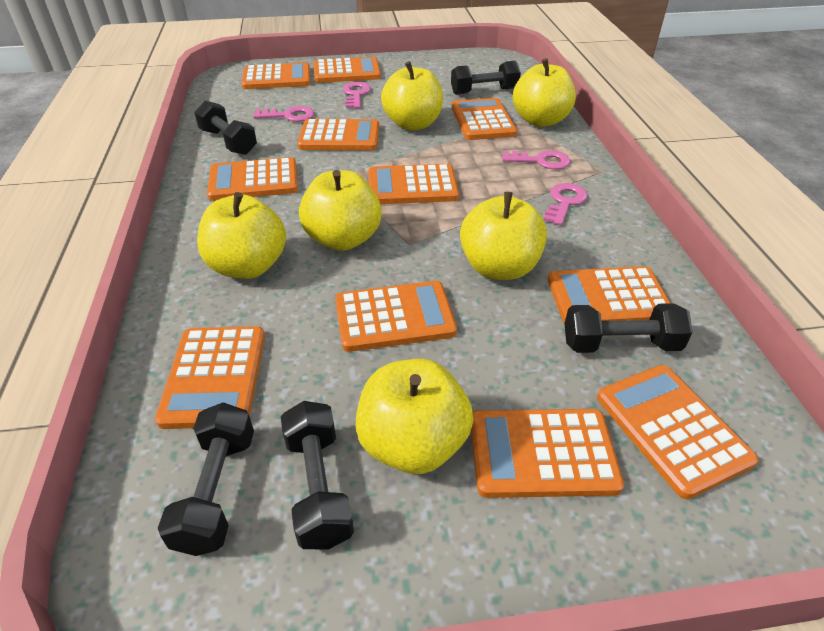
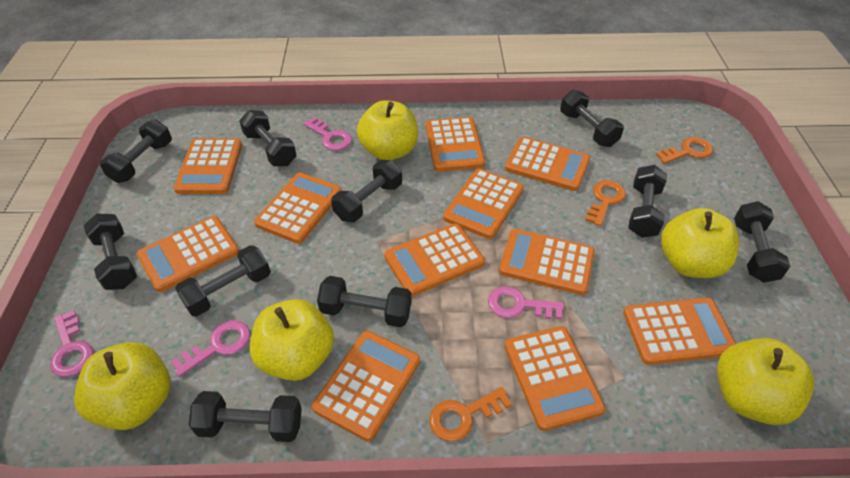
black dumbbell: [158,402,254,556] [194,100,257,155] [281,401,354,550] [451,61,521,95] [564,303,693,353] = 5 -> [84,213,137,290] [100,120,172,183] [175,245,271,316] [189,391,302,442] [239,110,297,166] [317,276,412,327] [331,160,402,222] [560,90,624,147] [628,165,667,238] [734,201,790,282] = 10
orange key: none = 0 -> [429,387,512,442] [586,180,626,226] [656,137,713,164] = 3
yellow apple: [197,192,286,279] [299,170,382,251] [355,359,474,474] [381,61,443,131] [460,192,547,280] [513,58,576,127] = 6 -> [74,343,171,430] [250,299,334,381] [357,100,418,160] [661,208,739,278] [717,338,814,425] = 5

